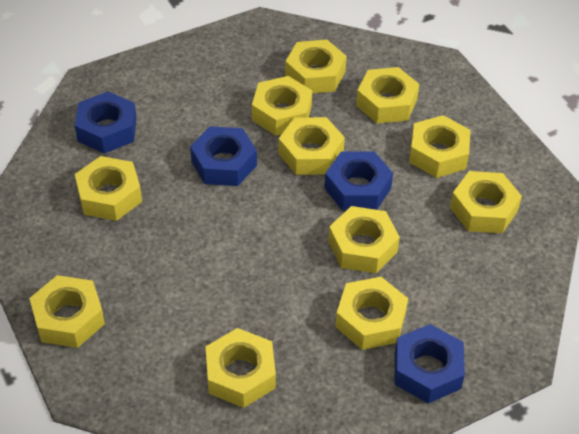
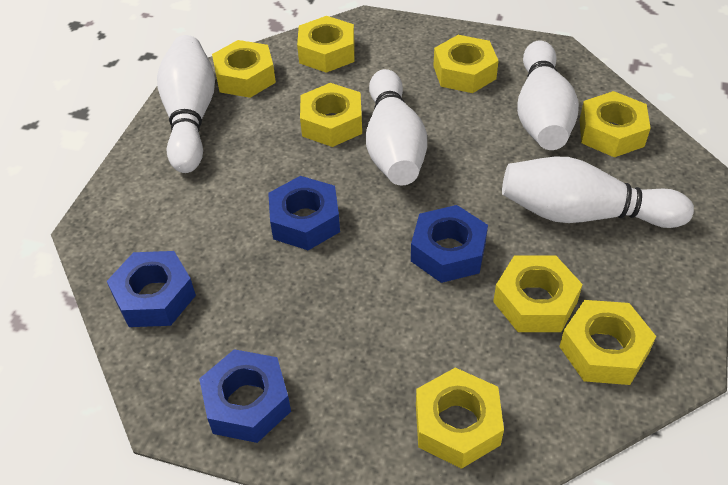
white bowling pin: none = 0 -> [157,35,215,173] [366,69,427,186] [502,157,694,228] [517,41,579,150] = 4
yellow nut: [29,275,105,348] [75,156,142,221] [206,328,276,408] [252,76,312,136] [278,117,345,175] [285,40,347,93] [328,206,400,273] [335,277,408,350] [356,67,420,124] [409,115,471,178] [450,171,522,233] = 11 -> [212,40,276,98] [297,16,354,73] [300,83,362,147] [416,368,504,469] [433,35,499,93] [493,255,583,332] [559,300,656,385] [580,91,650,157] = 8

